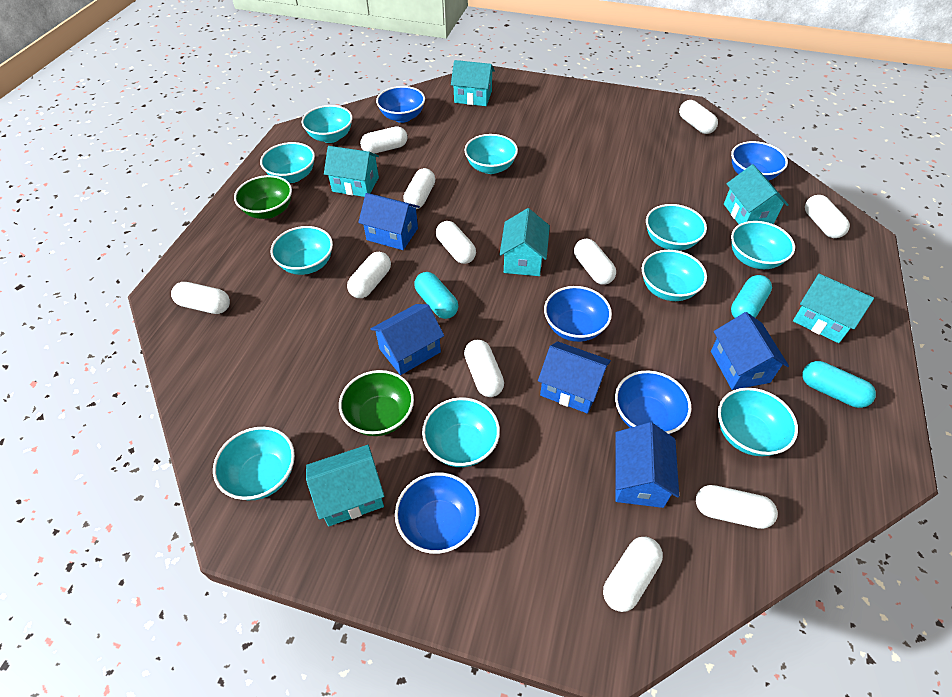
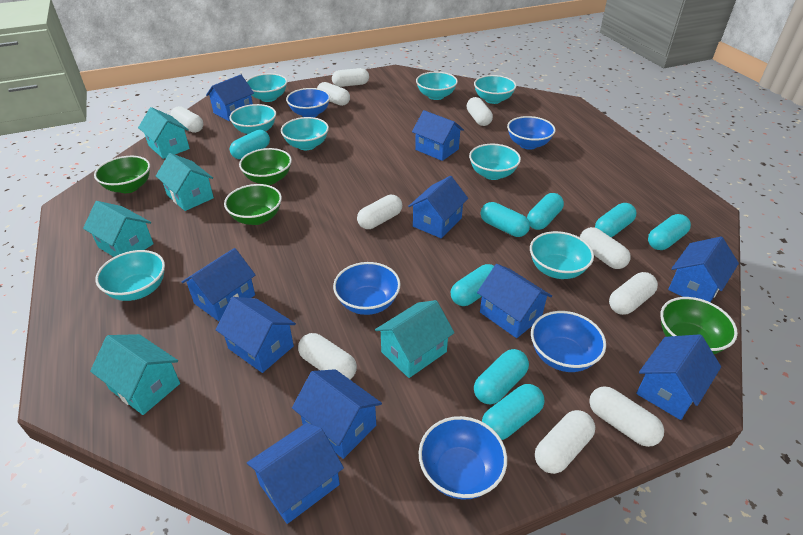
blue house: [358,193,420,250] [371,304,444,375] [538,341,611,414] [615,422,679,508] [711,312,789,390] = 5 -> [182,248,255,321] [206,75,254,121] [216,297,296,373] [247,423,344,524] [292,369,382,459] [408,176,468,238] [412,110,464,161] [477,264,552,338] [636,334,721,420] [668,236,739,302] = 10
green bowl: [234,175,292,219] [339,370,414,436] = 2 -> [94,156,150,193] [224,184,282,225] [239,148,292,185] [660,297,738,354] = 4
turquoise bowl: [213,427,295,500] [260,142,315,183] [271,226,333,275] [302,105,352,143] [422,397,500,467] [464,134,518,174] [642,250,707,301] [646,204,707,251] [718,388,798,456] [731,221,795,269] = 10 -> [96,250,165,301] [230,104,276,134] [246,73,287,102] [281,117,329,150] [416,72,458,100] [469,144,521,180] [474,75,516,104] [530,231,594,279] = 8
turquoise capsule: [414,272,458,319] [731,275,772,318] [802,361,876,408] = 3 -> [230,129,270,159] [451,264,494,306] [474,349,529,404] [481,202,530,237] [482,384,545,440] [527,193,564,230] [595,203,636,237] [648,214,691,250] = 8
turquoise house: [306,445,384,526] [324,146,379,197] [451,60,495,106] [500,208,550,276] [724,164,789,224] [793,274,874,343] = 6 -> [83,201,154,257] [90,334,180,415] [138,107,190,159] [156,153,214,211] [375,300,454,378] = 5
white capsule: [171,282,230,314] [347,252,391,298] [360,126,408,154] [403,168,435,209] [436,221,476,264] [464,340,504,397] [574,238,616,285] [603,537,663,612] [679,100,718,134] [696,485,778,529] [805,195,850,238] = 11 -> [171,106,203,133] [298,333,357,379] [317,82,350,106] [332,68,369,87] [357,195,402,229] [467,97,493,126] [535,410,595,474] [580,227,631,269] [589,386,664,447] [609,272,658,315] = 10

